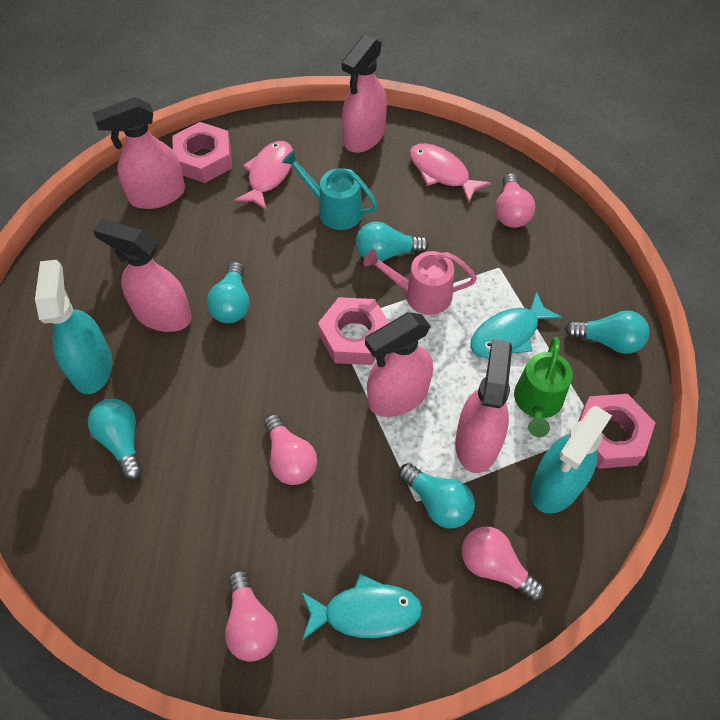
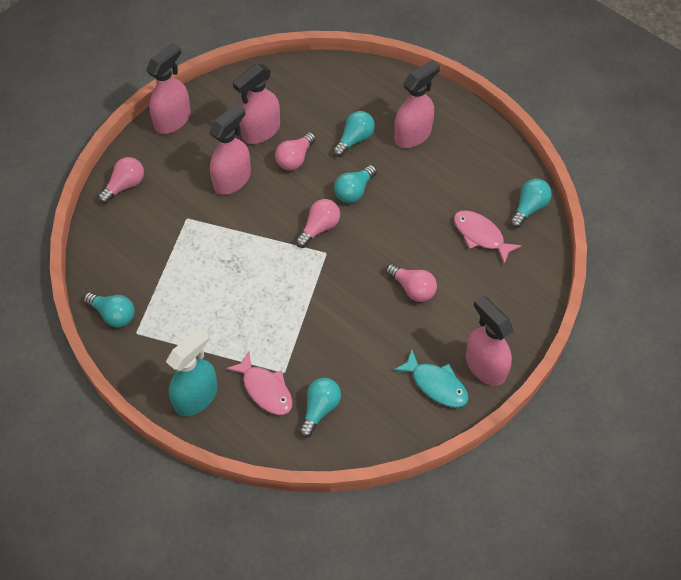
green watering can: [514,337,573,437] = 1 -> none = 0
pink nut: [173,122,232,183] [318,297,389,365] [578,394,655,469] = 3 -> none = 0
pink watering can: [364,249,477,315] = 1 -> none = 0
turquoise fish: [302,574,422,640] [470,291,562,358] = 2 -> [393,349,469,408] = 1
turquoise spray bottle: [35,260,112,394] [531,406,612,514] = 2 -> [166,328,218,416] = 1
turquoise watering can: [282,150,378,230] = 1 -> none = 0

